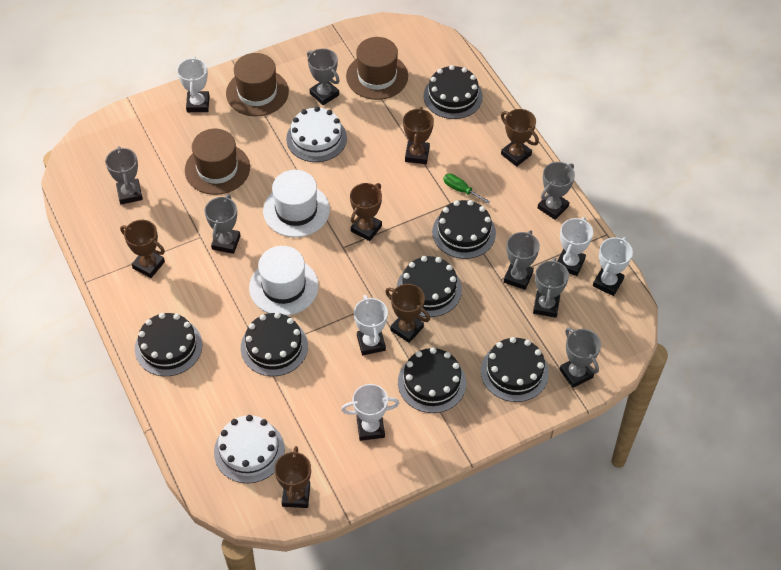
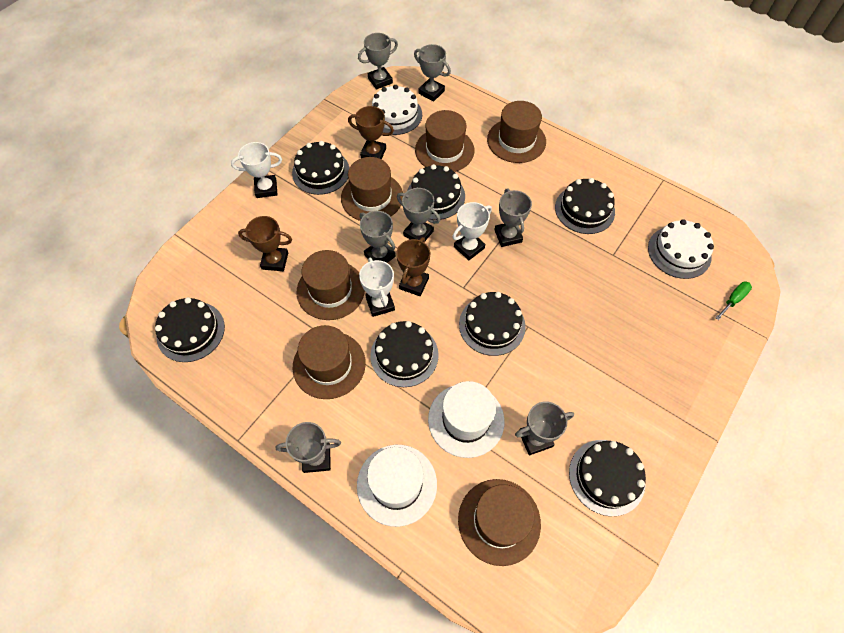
brown hat: [185,128,250,195] [226,53,289,116] [346,37,408,100] = 3 -> [293,325,366,399] [297,250,365,320] [341,157,403,221] [415,110,474,172] [458,479,541,566] [487,101,546,163] = 6
brown trophy: [120,220,165,278] [274,446,311,508] [350,183,382,241] [385,284,430,343] [403,107,434,164] [501,109,539,167] = 6 -> [238,216,292,271] [348,106,394,159] [396,237,430,296] = 3
white trophy: [177,57,210,112] [341,384,399,441] [354,295,388,355] [557,217,593,276] [593,237,633,296] = 5 -> [231,142,282,198] [359,258,395,317] [452,202,492,260] = 3

